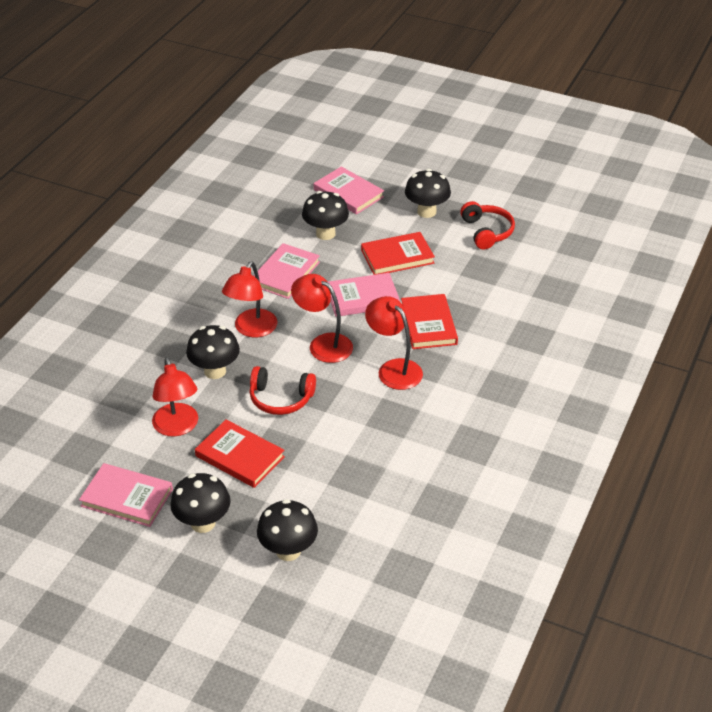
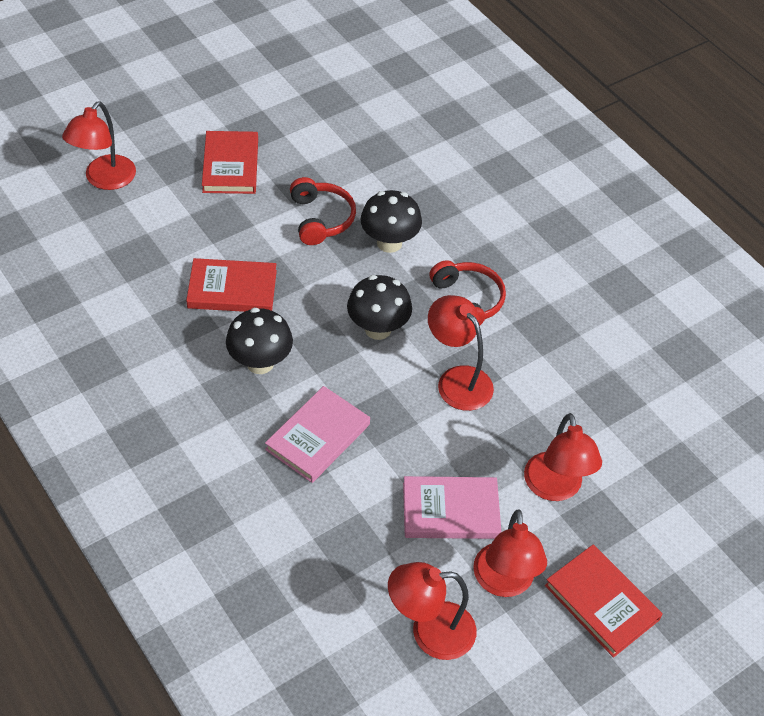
black mushroom: [170,473,230,533] [186,325,240,379] [257,499,318,561] [302,191,349,240] [405,169,451,218] = 5 -> [226,308,293,374] [347,275,412,340] [360,190,422,253] = 3
pink book: [79,463,173,527] [253,243,320,299] [314,166,384,215] [328,273,400,317] = 4 -> [265,386,370,483] [403,476,501,539] = 2
red lamp: [152,357,198,437] [222,261,277,337] [291,274,353,363] [365,296,423,390] = 4 -> [62,101,136,190] [388,562,476,660] [428,295,494,411] [473,509,547,597] [524,413,602,501] = 5

